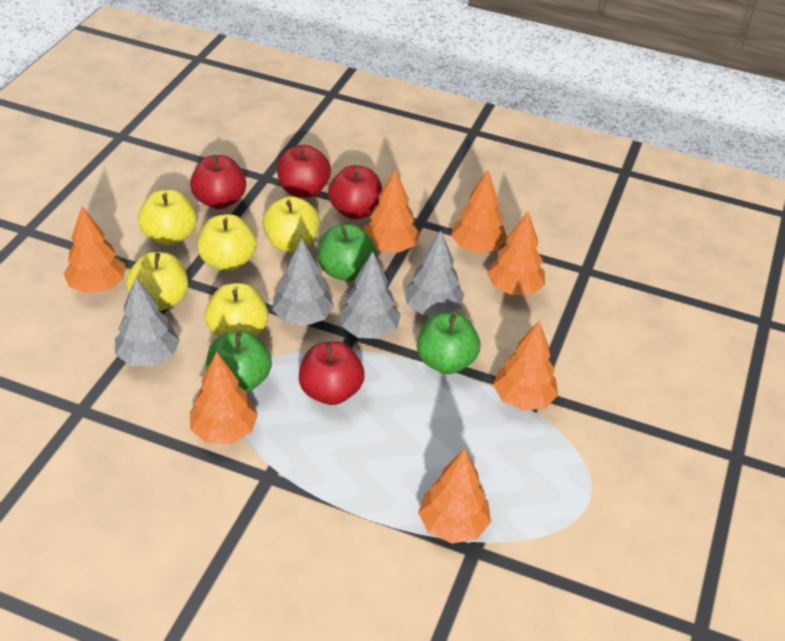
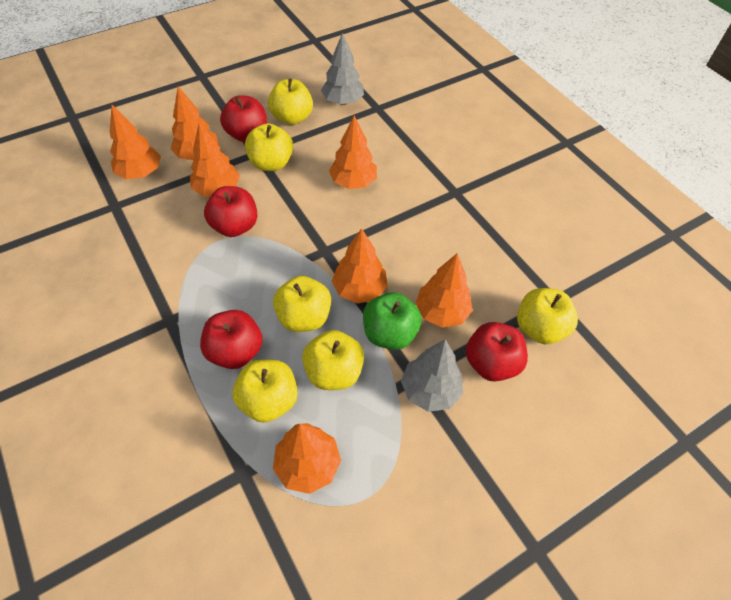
green apple: [206,330,272,393] [318,224,376,281] [417,313,480,374] = 3 -> [363,292,422,350] = 1
grey tree: [115,277,180,366] [272,238,334,326] [339,252,401,339] [404,231,464,316] = 4 -> [321,33,364,105] [401,339,463,412] = 2
yellow apple: [126,252,188,311] [138,190,197,246] [197,214,256,271] [205,283,268,337] [262,196,320,252] = 5 -> [232,359,298,423] [245,123,293,171] [268,78,313,125] [273,276,331,332] [302,330,364,390] [517,288,578,344] = 6

